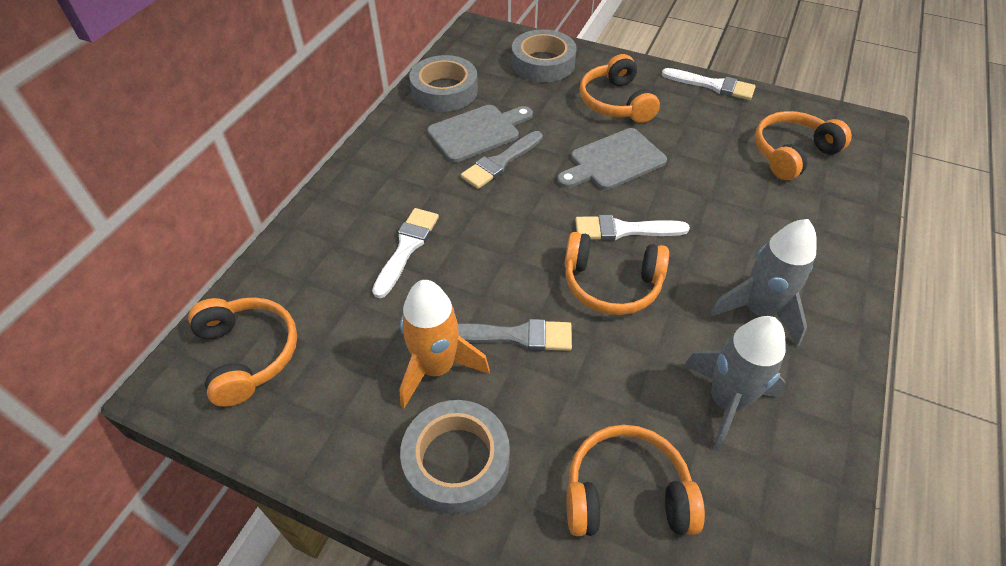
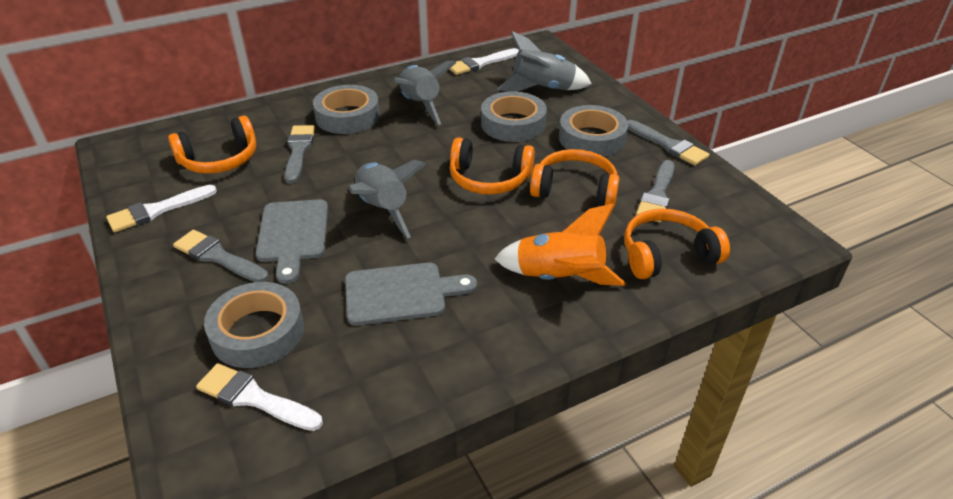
grey brush: [458,319,572,351] [461,131,543,189] = 2 -> [173,230,269,282] [285,125,315,183] [628,120,709,166] [636,160,675,222] = 4
grey rocket: [684,316,786,451] [710,219,817,347] = 2 -> [349,160,426,239] [393,61,456,125] [497,31,592,92] = 3
grey tape: [400,400,510,515] [409,55,478,112] [512,29,577,82] = 3 -> [204,282,304,368] [313,85,380,134] [481,91,547,142] [559,105,628,157] = 4
orange headphones: [188,297,297,407] [565,232,669,315] [567,425,705,536] [580,54,660,123] [755,111,852,180] = 5 -> [168,115,256,174] [450,137,535,194] [530,149,619,206] [624,209,730,279] = 4

